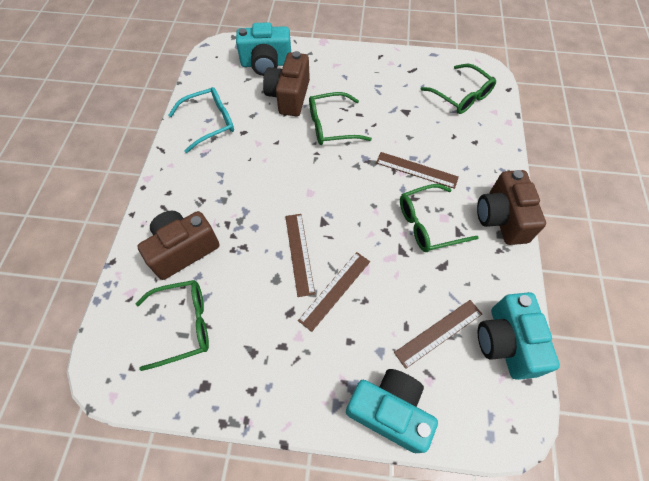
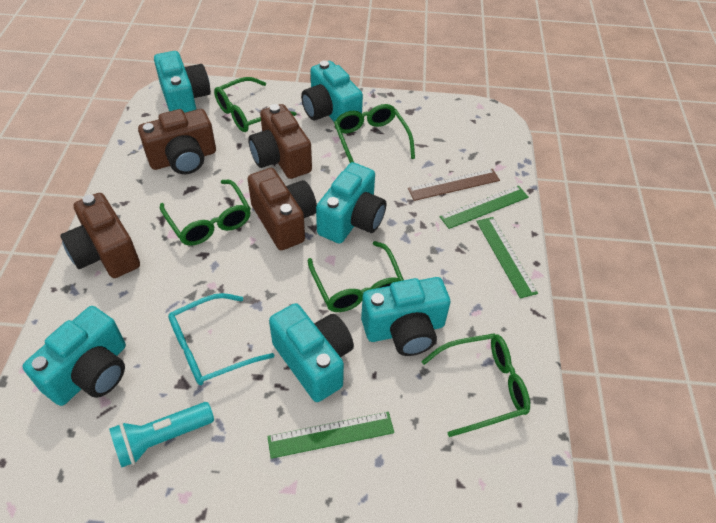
brown camera: [137,211,220,280] [263,51,310,116] [477,170,546,245] = 3 -> [60,193,140,278] [138,109,216,174] [248,104,312,179] [248,168,317,250] = 4
brown ruler: [285,214,315,297] [298,252,370,332] [376,152,459,189] [394,300,482,369] = 4 -> [408,169,500,201] = 1
green glasses: [135,280,209,371] [309,92,372,145] [400,184,479,252] [420,64,496,114] = 4 -> [160,180,251,246] [214,77,296,132] [308,241,404,312] [334,104,415,163] [421,333,530,437] = 5
green ruler: none = 0 -> [267,412,394,459] [439,186,529,229] [476,217,538,298] = 3
turquoise camera: [236,22,291,76] [346,369,438,453] [478,292,560,380] = 3 -> [22,306,126,406] [154,51,211,113] [269,303,354,402] [301,60,363,122] [316,162,386,244] [361,277,451,356] = 6
turquoise flashlight: none = 0 -> [109,402,214,467] = 1

